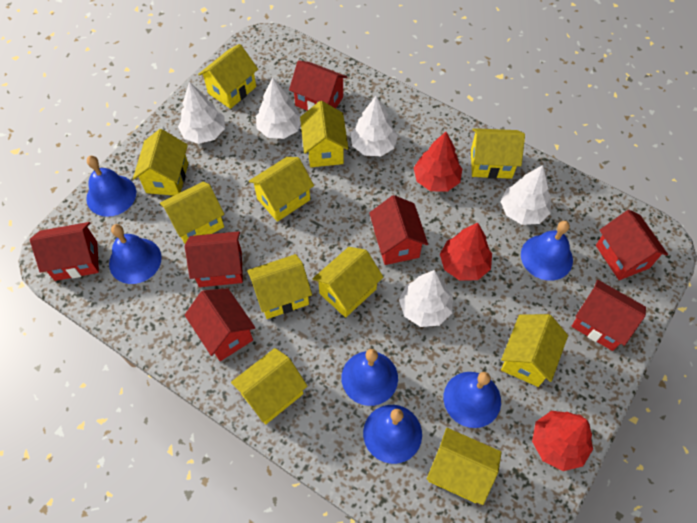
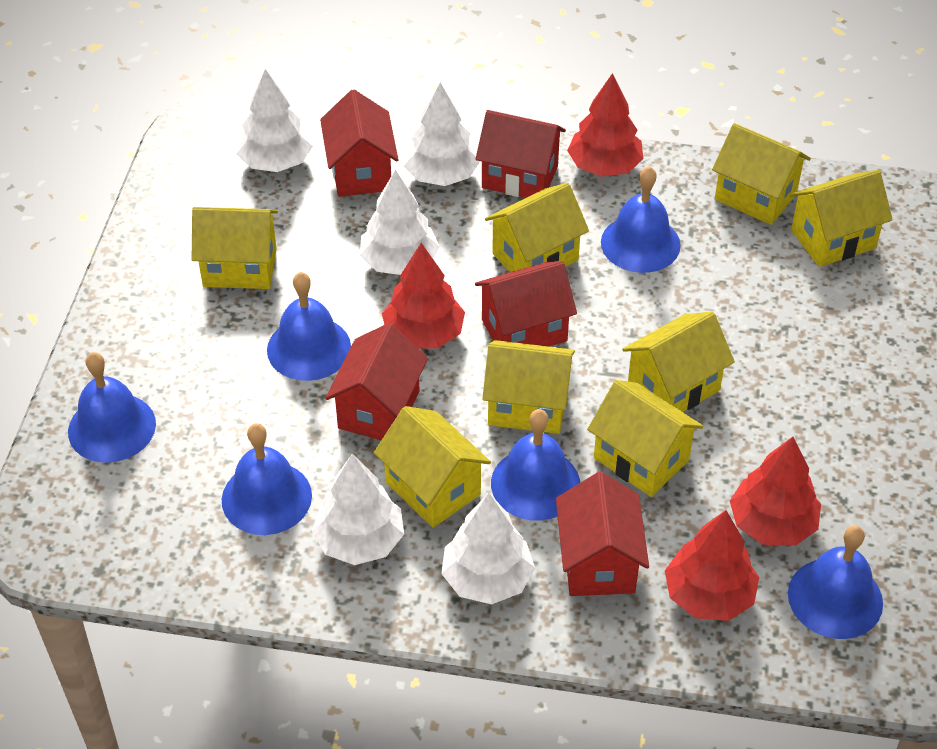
red house: [30,222,99,281] [185,231,243,287] [185,288,256,361] [289,60,347,111] [369,195,428,265] [571,280,646,351] [596,210,668,280] = 7 -> [320,90,399,197] [325,323,428,440] [475,261,577,347] [476,110,566,198] [556,472,649,596] = 5
red tree: [414,132,462,192] [440,223,492,281] [532,411,593,471] = 3 -> [382,243,465,349] [567,73,643,177] [665,510,759,621] [730,437,821,546] = 4
yellow house: [133,129,188,196] [160,181,224,244] [198,44,258,109] [231,348,307,424] [247,254,312,319] [249,157,314,222] [300,101,349,167] [312,247,383,318] [427,428,502,505] [471,128,525,179] [501,314,568,387] = 11 -> [192,207,278,289] [374,406,491,528] [482,340,575,434] [485,183,589,272] [587,380,703,497] [622,312,735,412] [712,123,811,225] [790,170,893,267] = 8

